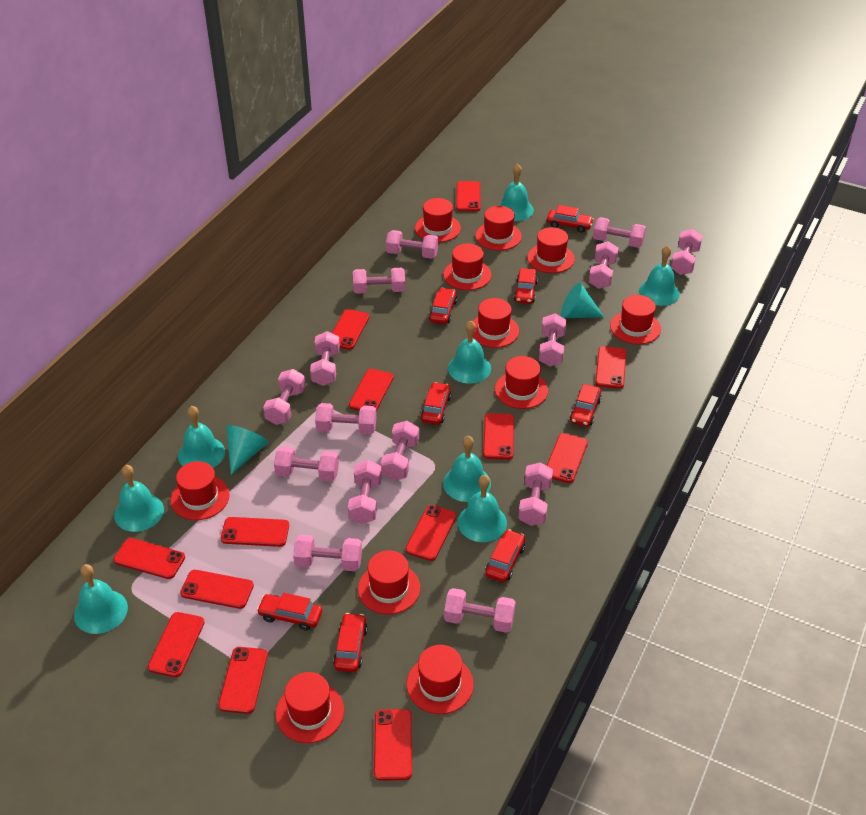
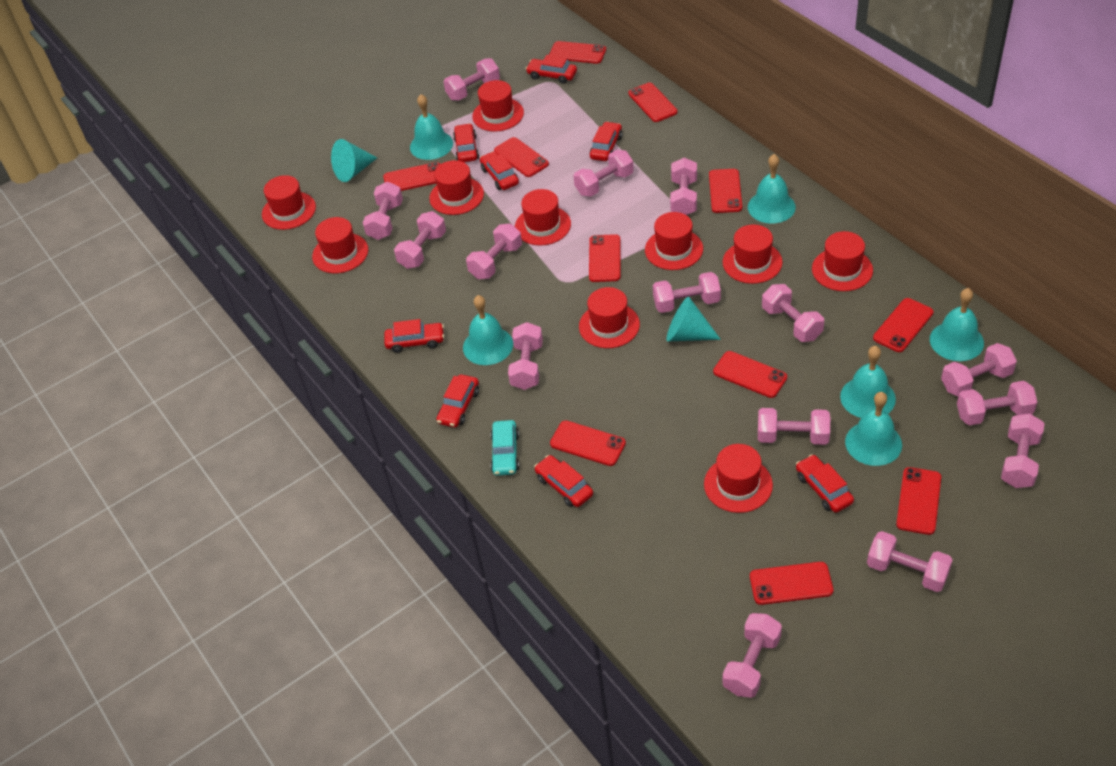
red hat: [170,461,230,520] [276,672,344,743] [358,550,420,614] [406,645,474,714] [415,198,461,242] [443,244,491,290] [472,298,519,348] [475,206,522,250] [495,356,548,409] [527,227,575,273] [610,295,661,344] = 11 -> [262,175,316,230] [312,217,368,274] [429,160,484,215] [472,80,524,132] [515,189,571,246] [579,287,640,348] [645,212,703,270] [704,444,773,513] [723,224,783,284] [812,231,873,291] = 10
red phone: [114,538,185,579] [148,612,205,677] [180,570,254,609] [218,647,268,714] [221,517,289,547] [332,309,369,350] [349,369,394,411] [374,709,412,781] [405,505,456,561] [456,181,480,211] [483,413,514,460] [547,433,588,483] [595,346,626,389] = 13 -> [383,162,441,191] [494,137,549,177] [549,41,606,64] [550,420,626,466] [589,234,621,282] [628,82,678,122] [709,169,742,213] [713,351,787,398] [750,562,833,605] [873,298,934,352] [896,467,941,535] = 11
turquoise bell: [74,564,128,634] [114,465,164,532] [178,406,225,468] [443,436,491,502] [448,321,491,384] [458,475,507,542] [498,164,534,221] [639,245,680,306] = 8 -> [410,94,453,160] [463,295,513,365] [748,154,796,224] [840,346,896,418] [845,392,902,466] [930,288,984,361] = 6
turquoise car: none = 0 -> [490,420,519,476] = 1

